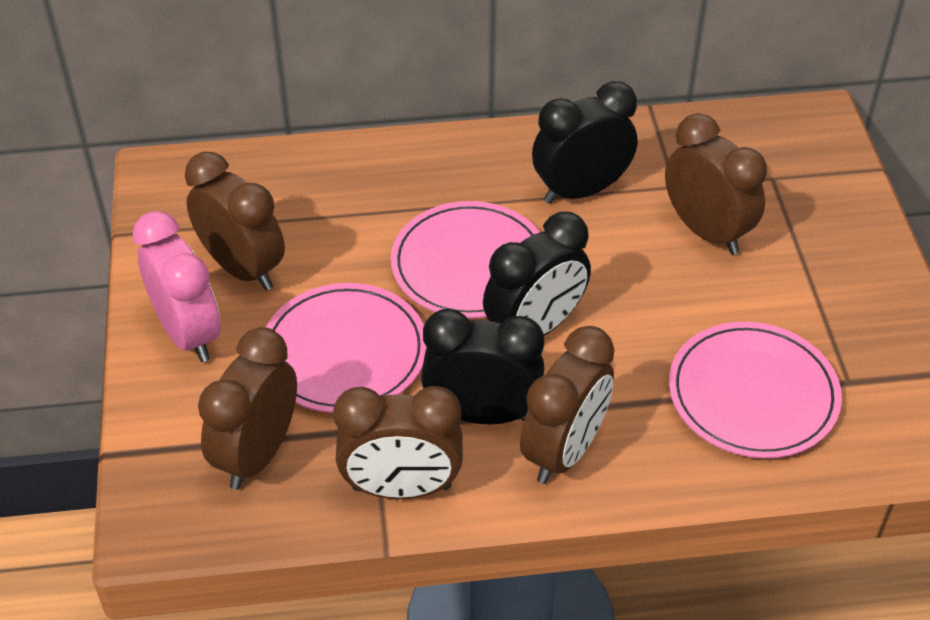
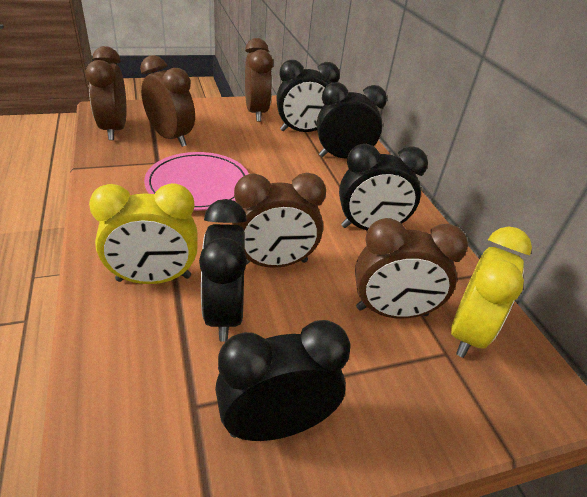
black clock: [421,309,544,424] [483,212,591,336] [532,81,637,204] = 3 -> [199,199,247,341] [215,320,351,441] [277,60,340,132] [317,82,387,159] [339,144,428,230] = 5
pink clock: [133,211,221,362] = 1 -> none = 0
pink plate: [266,283,427,413] [391,201,540,318] [669,322,842,458] = 3 -> [144,152,249,211] = 1
yellow clock: none = 0 -> [89,183,198,284] [451,226,532,358] = 2

